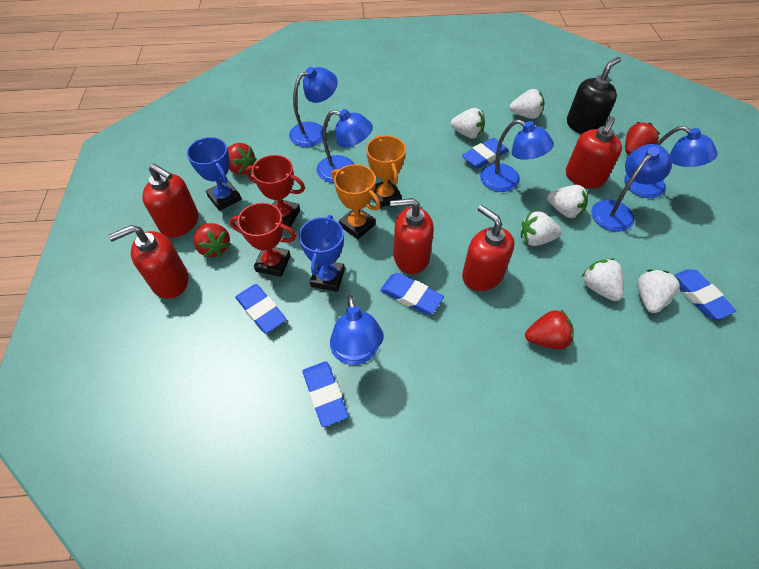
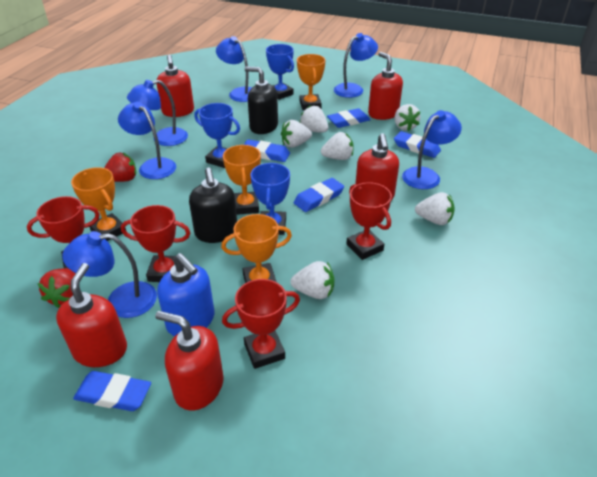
black soap dispenser: [567,57,621,134] = 1 -> [189,167,237,243] [245,66,278,134] = 2
blue soap dispenser: none = 0 -> [157,253,214,336] = 1
blue trophy: [187,137,242,211] [299,215,345,292] = 2 -> [194,103,240,168] [251,163,290,235] [266,44,294,100] = 3
orange trophy: [332,164,380,239] [366,136,406,208] = 2 -> [71,167,126,241] [221,214,292,283] [223,145,261,215] [297,54,325,110] = 4
red strawberry: [194,223,231,257] [227,143,257,175] [525,310,574,350] [625,122,660,155] = 4 -> [37,268,76,308] [104,153,136,182] = 2
red trophy: [230,203,296,277] [245,155,305,228] = 2 -> [27,196,100,268] [121,205,190,282] [222,279,300,369] [346,182,392,260] = 4

